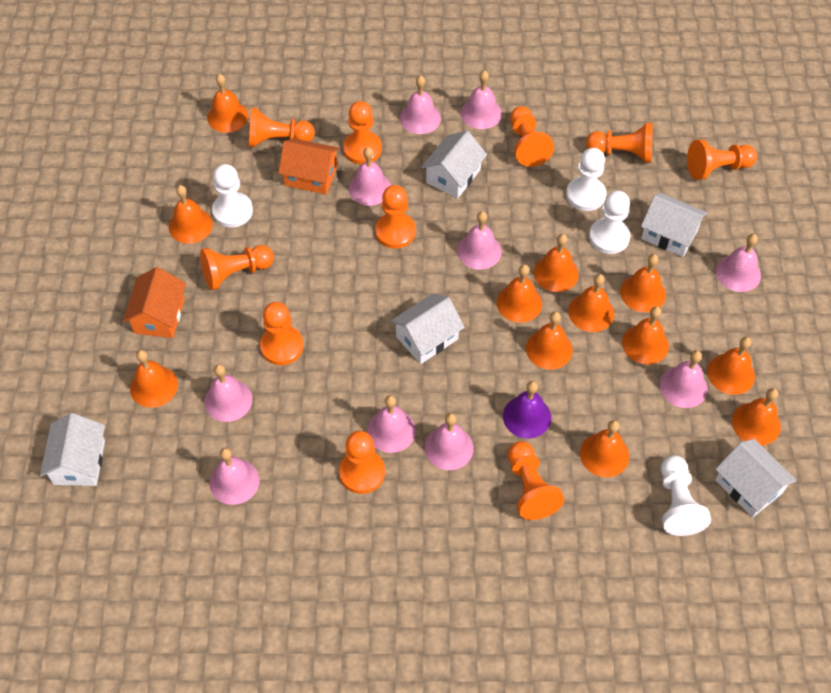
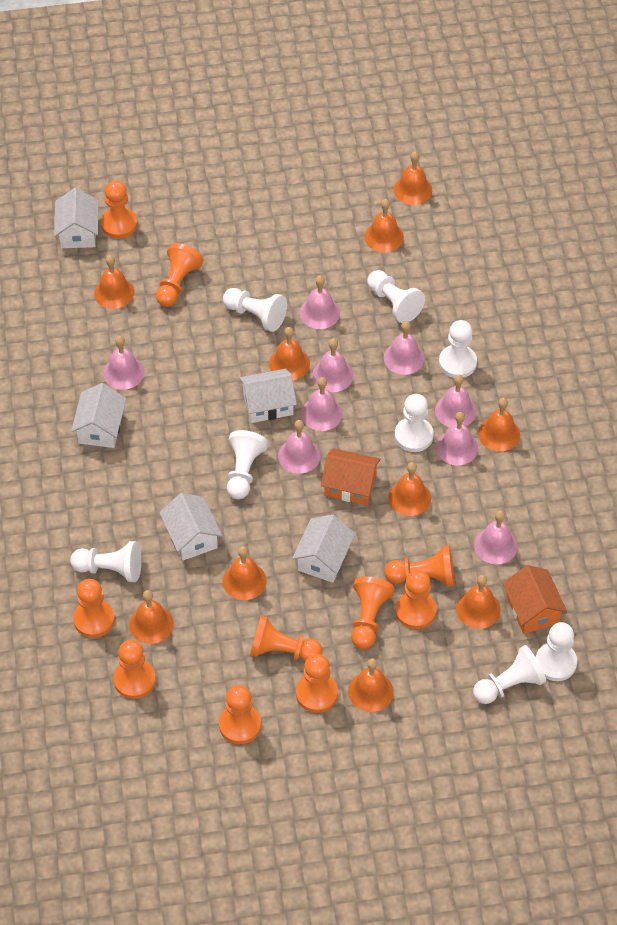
orange bell: [130,350,178,408] [169,185,213,244] [207,74,249,133] [497,264,542,323] [526,312,573,370] [534,234,579,292] [568,274,614,332] [580,420,629,477] [620,254,666,312] [622,306,669,364] [707,337,755,395] [732,388,781,446] = 12 -> [94,255,134,309] [129,590,174,644] [223,546,267,600] [269,327,310,380] [348,658,394,712] [364,199,404,252] [388,462,431,516] [393,151,432,205] [456,575,501,629] [478,398,520,451] = 10
pink bell: [204,364,252,422] [210,448,259,505] [349,147,391,206] [367,395,416,453] [400,75,441,134] [425,413,474,470] [457,211,502,270] [461,70,502,129] [660,350,708,408] [716,234,761,292] = 10 -> [103,336,145,390] [278,420,321,474] [300,276,340,329] [301,377,343,431] [312,338,353,392] [384,321,425,375] [435,374,477,427] [436,412,478,465] [474,511,518,564] = 9
purple bell: [503,381,551,439] = 1 -> none = 0
white pawn: [212,164,253,227] [566,148,606,211] [589,191,630,254] [661,455,711,536] = 4 -> [70,541,142,582] [223,288,287,332] [227,430,268,499] [367,270,425,323] [395,394,434,452] [439,320,477,378] [473,645,546,704] [536,622,577,681] = 8

